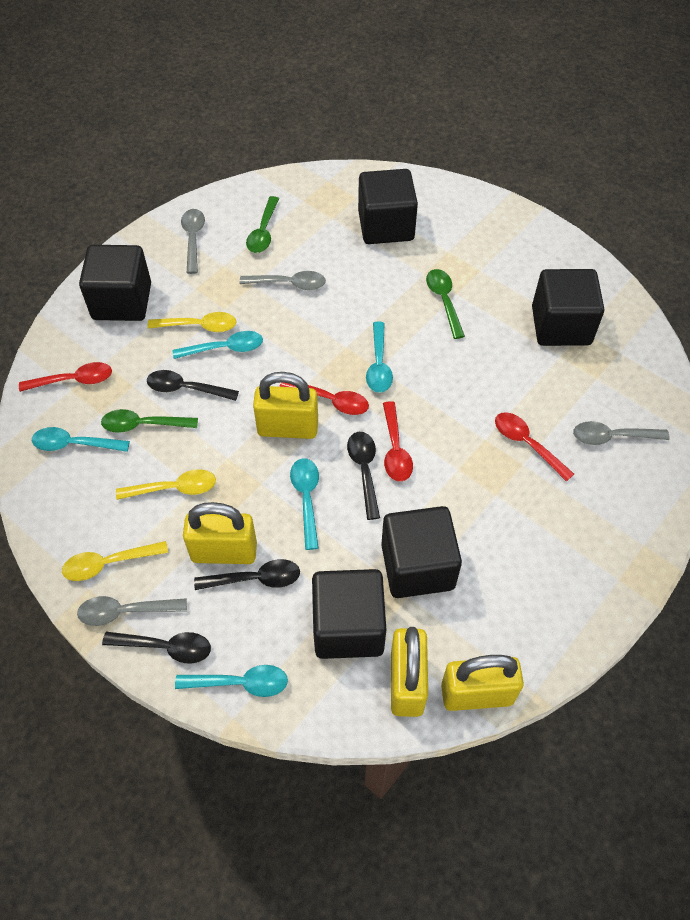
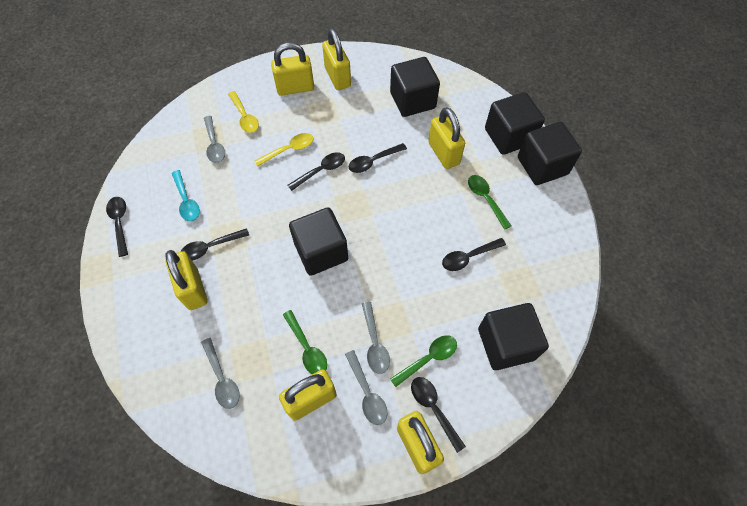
black spoon: [102,632,211,663] [147,370,239,401] [194,559,300,590] [347,432,380,520] = 4 -> [106,197,128,257] [181,228,249,261] [288,152,345,191] [349,143,407,173] [411,377,466,453] [442,238,506,271] = 6
red spoon: [19,362,112,392] [280,382,369,415] [383,401,413,481] [495,412,574,482] = 4 -> none = 0
turquoise spoon: [32,427,130,452] [173,331,263,359] [175,665,288,697] [290,458,319,550] [366,322,393,393] = 5 -> [172,170,200,221] = 1
yellow padlock: [183,502,257,564] [253,372,318,439] [391,627,428,717] [441,655,524,711] = 4 -> [165,250,208,310] [271,43,314,96] [279,369,337,421] [322,28,351,90] [397,411,444,474] [428,107,465,169] = 6
yellow spoon: [62,541,168,581] [116,469,216,500] [147,312,236,332] = 3 -> [228,91,259,133] [255,133,314,166] = 2

